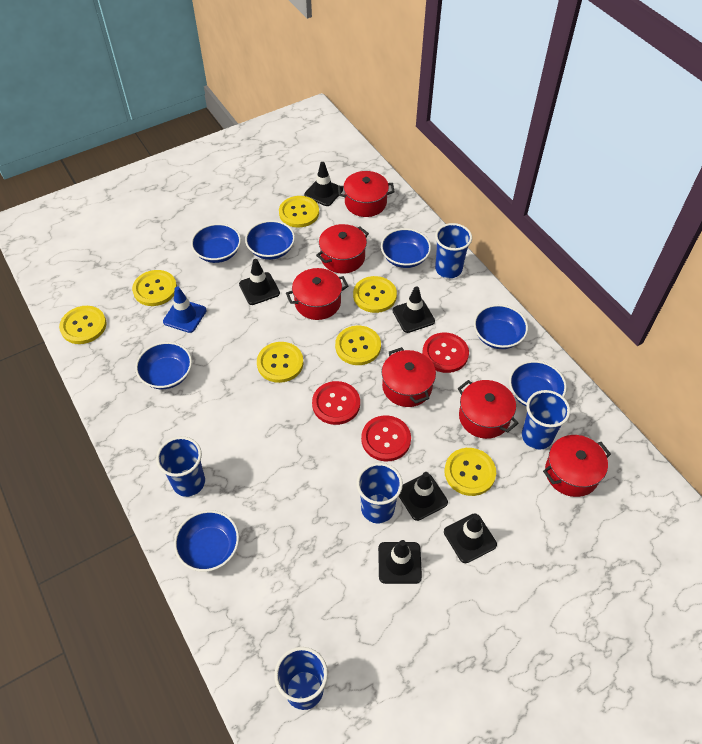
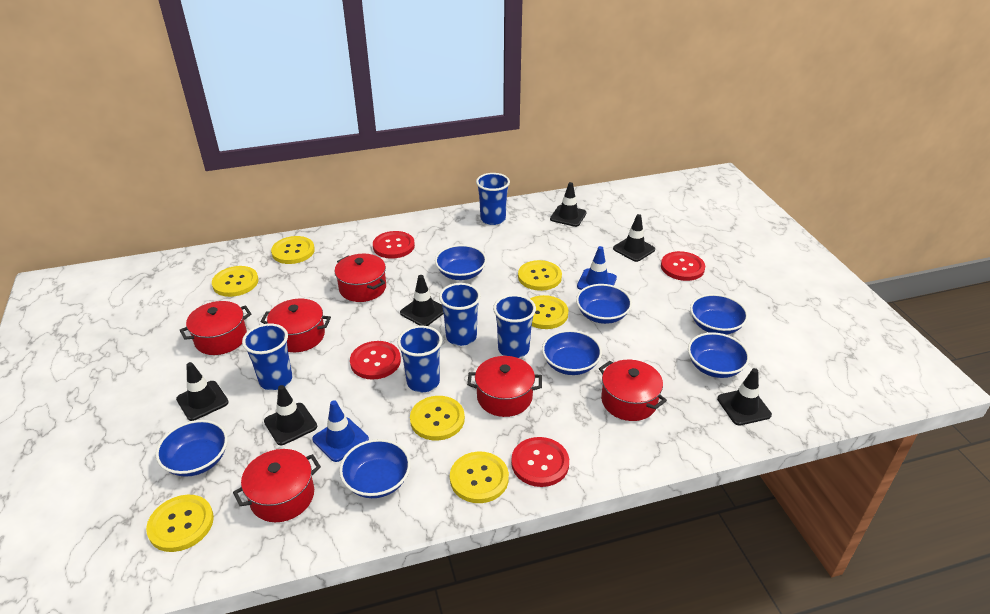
blue traffic cone: [163,286,207,333] = 1 -> [312,400,369,462] [577,246,617,290] = 2
red button: [312,381,360,425] [361,415,411,462] [423,333,469,373] = 3 -> [350,341,401,380] [373,231,415,259] [511,437,569,487] [661,251,705,281] = 4

